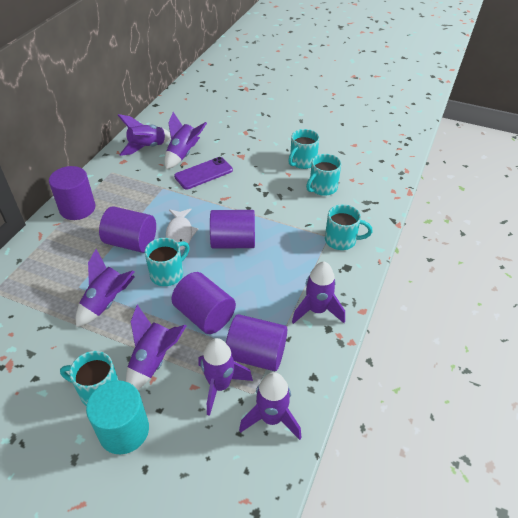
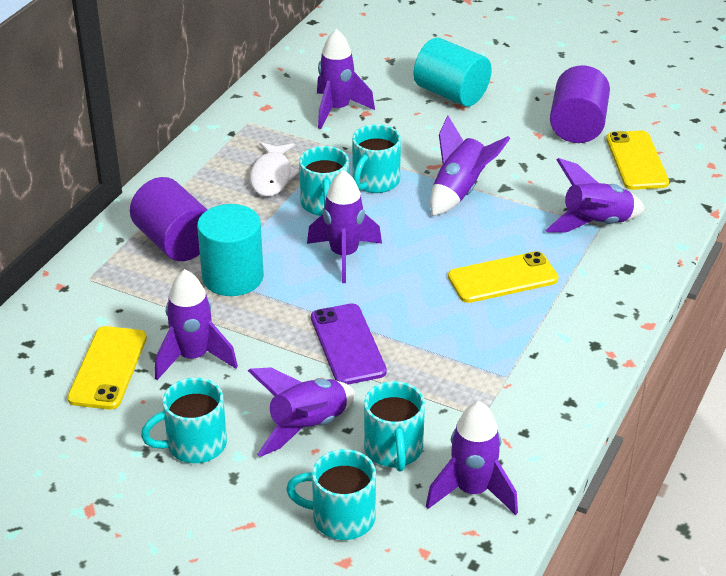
purple cylinder: [49,166,95,220] [99,206,156,253] [171,272,236,334] [210,210,255,249] [226,314,287,371] = 5 -> [130,177,208,261] [550,65,610,143] = 2
turquoise cylinder: [86,380,149,454] = 1 -> [197,204,264,296] [414,38,492,107] = 2
yellow phone: none = 0 -> [67,326,147,410] [448,251,559,303] [606,131,669,190] = 3

